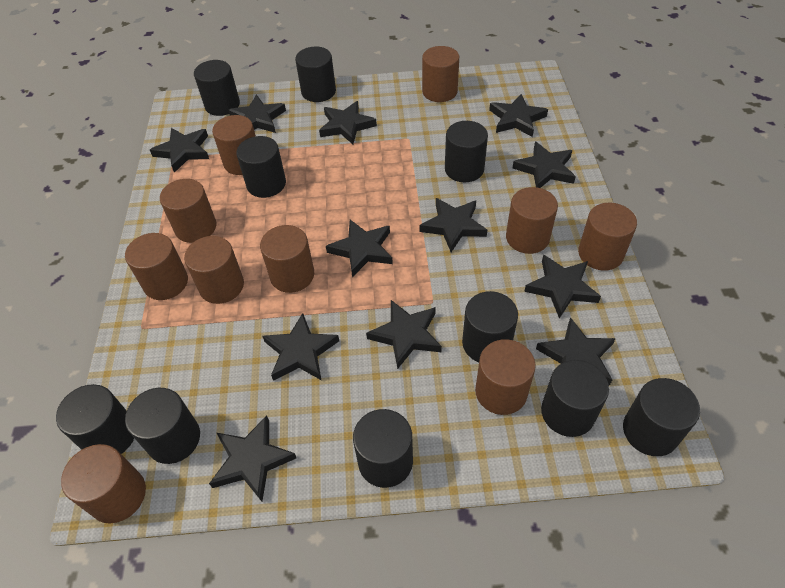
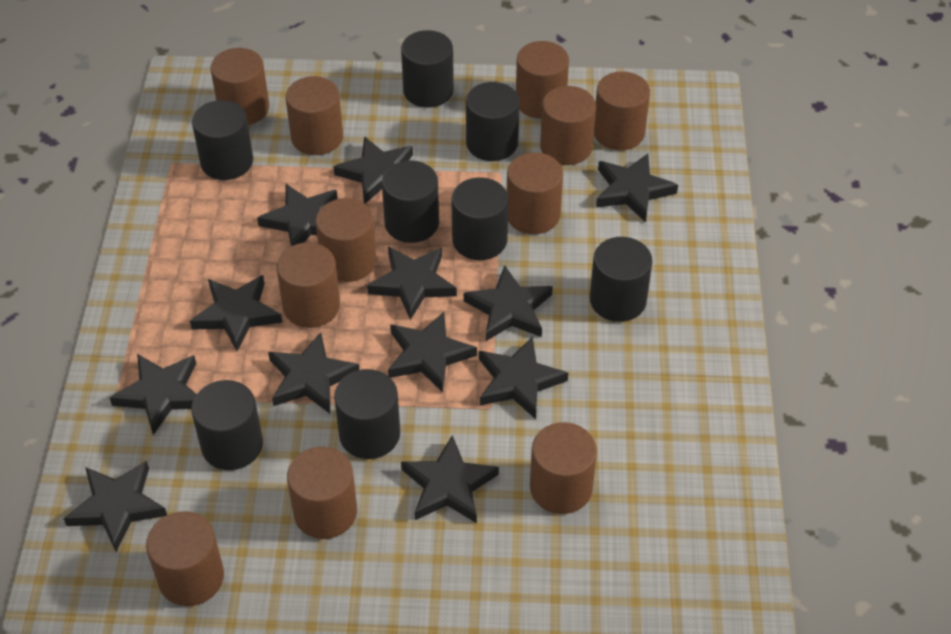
black cylinder: [56,384,134,454] [125,388,200,464] [194,60,240,116] [236,136,286,198] [295,47,336,102] [353,409,413,488] [445,121,488,182] [462,291,518,362] [541,360,609,437] [623,378,700,456] = 10 -> [191,380,263,470] [192,100,253,180] [334,369,400,459] [382,160,439,243] [401,30,454,108] [451,177,509,260] [466,82,520,161] [590,237,653,322] = 8
brown cylinder: [61,444,146,523] [125,233,188,300] [160,179,216,243] [184,236,244,304] [212,115,256,175] [260,225,314,293] [422,46,459,102] [475,339,536,415] [506,187,558,254] [578,203,637,271] = 10 -> [146,511,224,606] [210,48,269,125] [276,242,340,328] [286,76,343,155] [287,446,357,539] [316,198,376,282] [507,152,563,234] [516,41,569,119] [530,422,597,514] [540,86,596,165] [594,71,650,150] = 11

